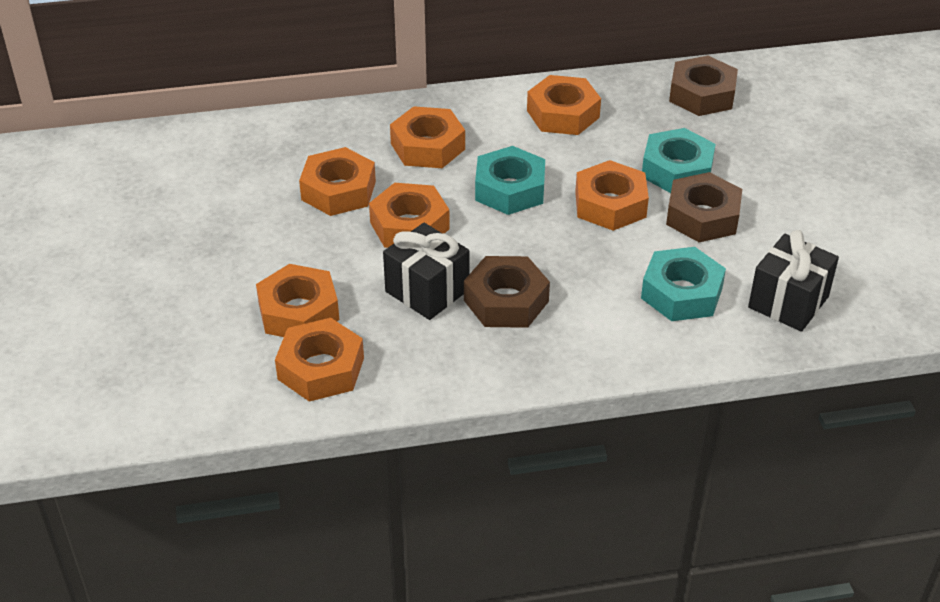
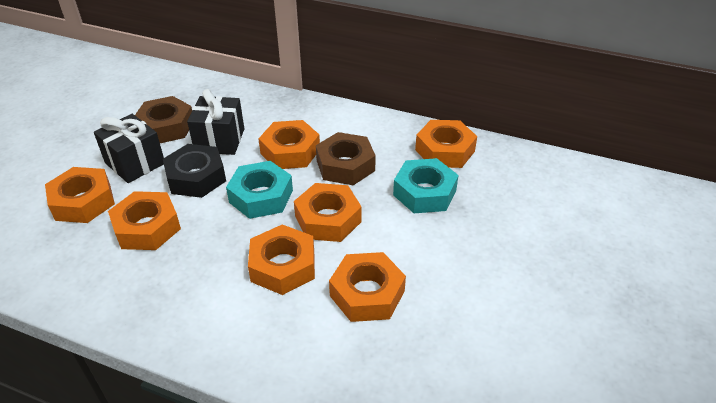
black nut: none = 0 -> [163,144,226,198] = 1
brown nut: [464,256,550,328] [666,172,742,242] [669,56,738,116] = 3 -> [135,96,192,143] [316,132,376,185] = 2
turquoise nut: [475,146,545,215] [641,247,726,321] [642,128,716,193] = 3 -> [226,161,293,219] [393,158,459,213] = 2

